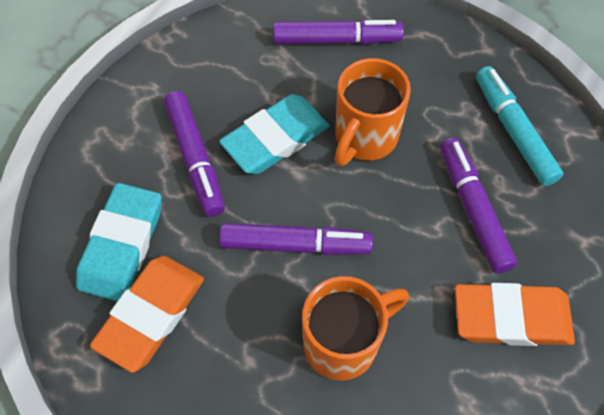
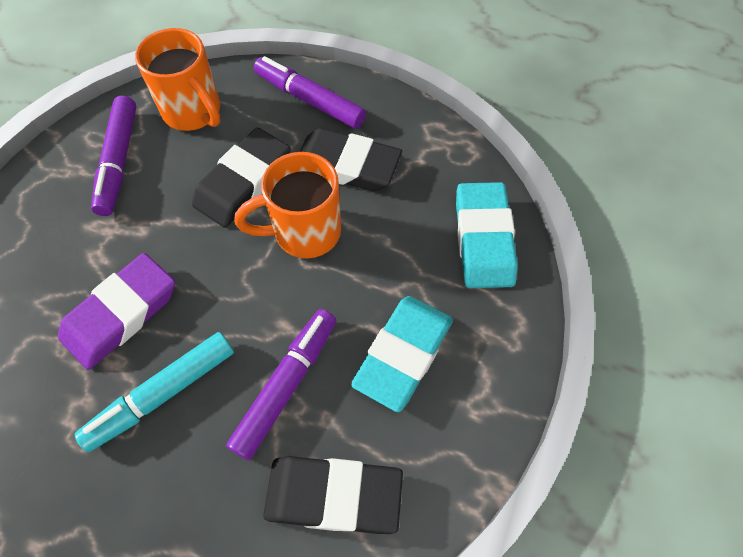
black eraser: none = 0 -> [192,128,290,228] [263,456,403,534] [299,128,402,191] = 3
orange eraser: [90,256,204,373] [455,283,575,346] = 2 -> none = 0
purple eraser: none = 0 -> [58,253,175,370] = 1
purple marker: [164,91,225,217] [220,223,373,255] [273,19,404,44] [440,137,517,273] = 4 -> [91,96,136,216] [226,309,336,460] [254,56,366,129] = 3

